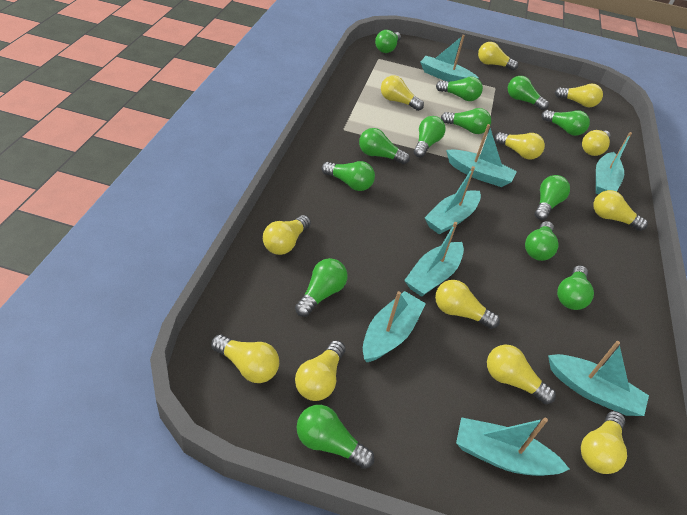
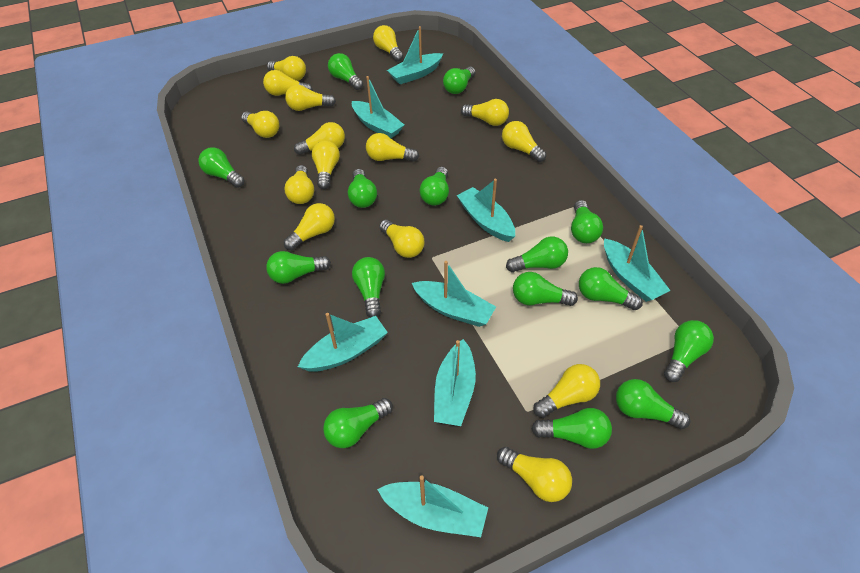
green light bulb: [295,258,347,317] [297,405,374,469] [322,161,375,191] [359,128,410,164] [375,30,401,53] [414,116,446,158] [436,76,483,101] [441,108,491,134] [508,76,549,110] [525,221,559,261] [535,175,570,220] [541,110,590,136] [557,265,594,310] = 13 -> [198,147,245,188] [266,251,331,284] [323,398,393,448] [328,53,363,90] [348,169,377,208] [352,257,385,317] [420,167,449,206] [443,67,476,94] [506,237,568,272] [513,272,578,306] [532,408,612,449] [571,200,603,243] [579,267,643,310] [616,379,690,429] [664,320,714,382] = 15
yellow light bulb: [211,334,279,383] [263,215,311,255] [295,340,345,401] [381,75,424,111] [435,280,500,329] [478,42,518,70] [487,345,556,404] [494,132,545,160] [555,84,603,107] [581,411,627,474] [582,130,611,156] [593,190,648,231] = 12 -> [241,111,279,138] [263,70,313,96] [267,56,306,81] [284,203,335,250] [285,85,336,111] [285,165,314,204] [294,122,345,155] [312,140,340,189] [366,133,419,162] [373,25,403,62] [379,220,425,258] [461,99,509,126] [497,447,572,502] [502,121,546,162] [533,364,600,418] = 15

